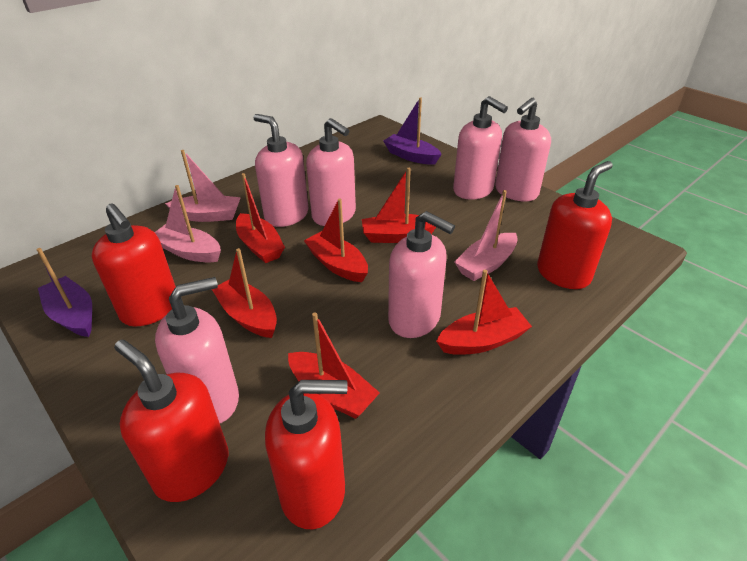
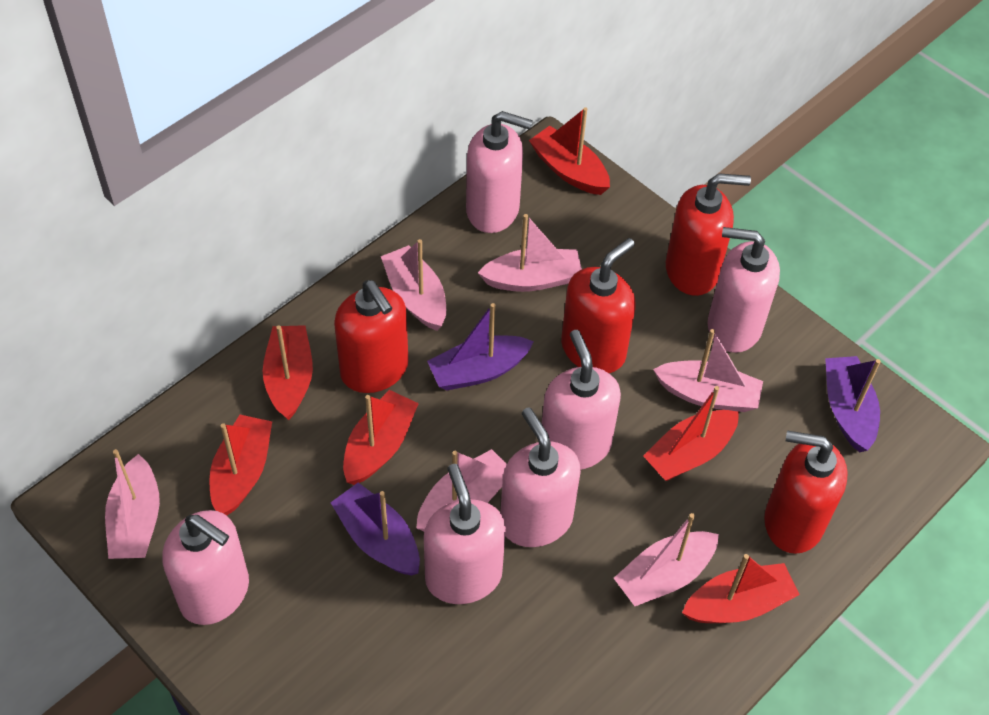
pink boat: [155,185,221,263] [165,150,241,222] [454,190,518,281] = 3 -> [105,449,160,559] [381,239,446,331] [416,449,507,531] [478,214,582,292] [614,513,719,606] [653,329,763,412] = 6
purple boat: [37,248,92,337] [383,97,442,165] = 2 -> [330,483,420,576] [427,303,534,390] [825,356,881,452] = 3

